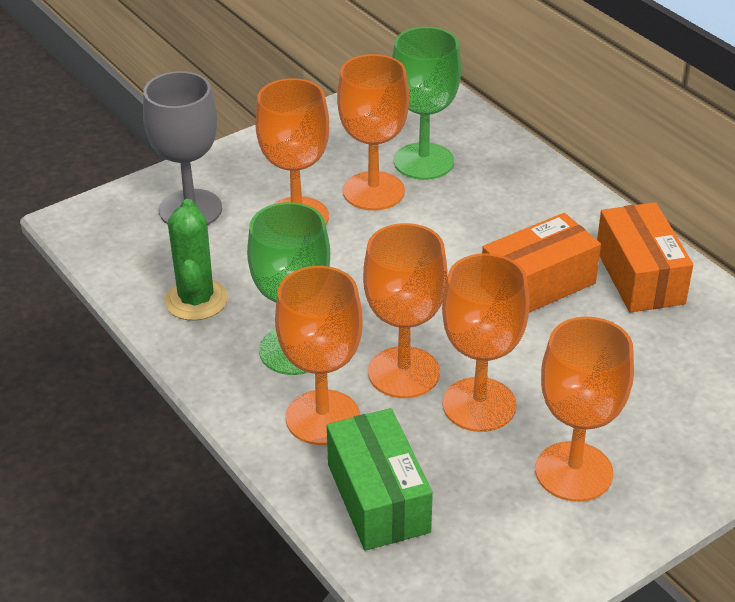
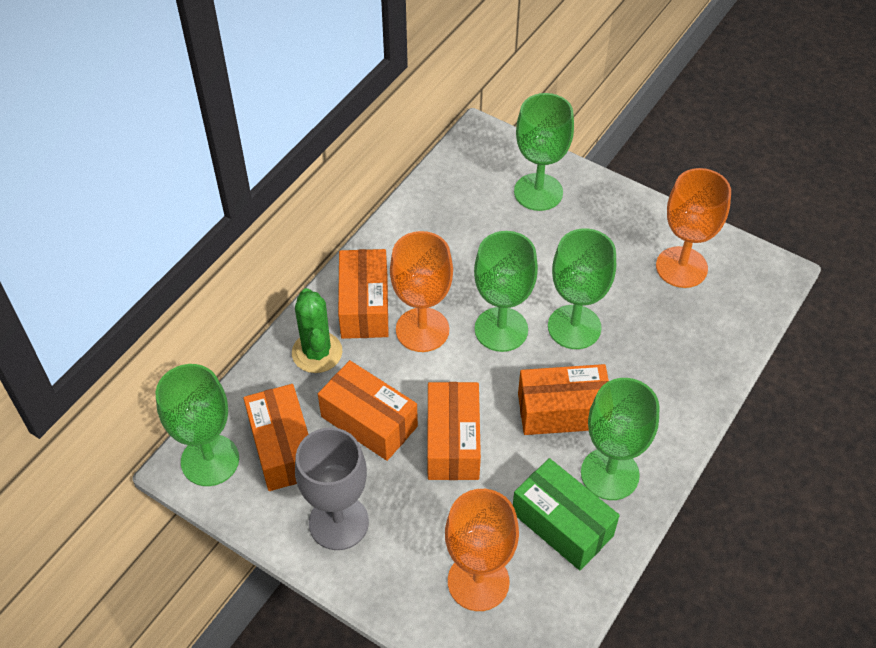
green goblet: [247,202,330,375] [392,27,461,180] = 2 -> [155,364,239,486] [474,231,538,352] [514,93,574,211] [548,228,616,349] [581,378,660,500] = 5
orange box: [482,213,601,313] [597,202,693,313] = 2 -> [244,384,309,491] [318,360,418,461] [338,249,389,339] [427,382,481,480] [518,364,609,435] = 5
orange goblet: [255,78,329,224] [275,266,363,445] [337,54,409,211] [363,223,448,398] [442,253,529,432] [535,316,634,502] = 6 -> [390,231,453,352] [445,489,519,611] [656,168,731,288] = 3

